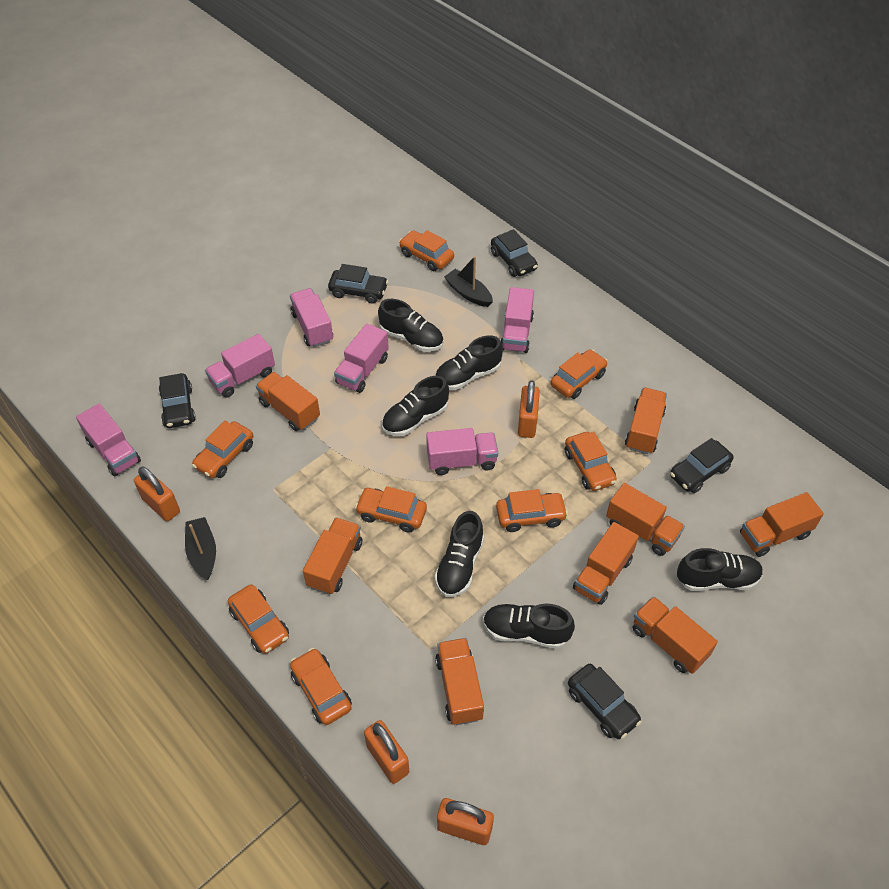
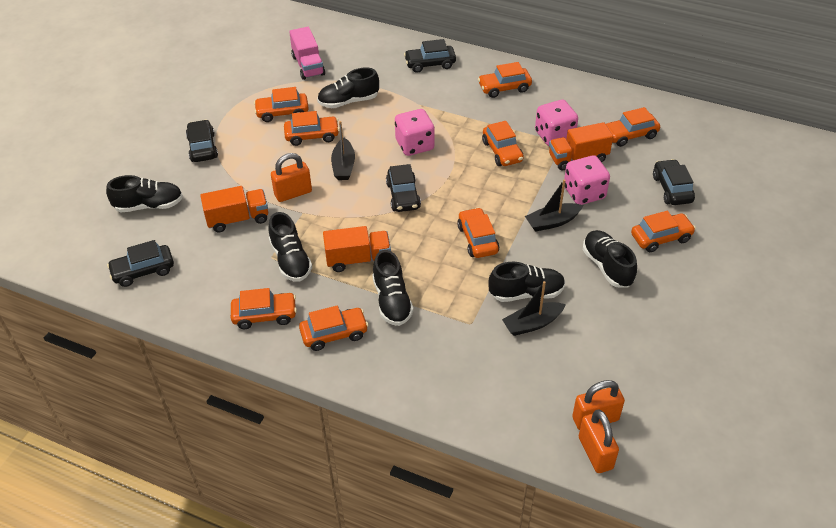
black boat: [185,517,216,580] [444,256,493,307] = 2 -> [331,121,355,180] [502,281,566,336] [525,179,583,232] = 3
orange car: [192,421,253,478] [228,585,289,654] [290,648,352,725] [355,486,427,532] [399,230,454,271] [496,489,568,532] [551,349,608,399] [565,432,617,491] = 8 -> [231,288,297,329] [254,87,309,122] [284,111,340,146] [299,306,369,351] [457,207,499,258] [478,62,532,98] [482,121,524,166] [606,107,660,147] [631,211,696,252] = 9
orange padlock: [134,467,180,521] [364,720,409,784] [437,798,494,845] [518,380,540,438] = 4 -> [271,153,312,202] [572,380,625,430] [579,410,619,473] = 3
orange truck: [256,372,320,431] [303,517,362,595] [435,638,484,725] [573,522,639,605] [606,483,685,556] [625,387,667,454] [633,596,718,674] [740,492,824,557] = 8 -> [200,186,268,233] [323,226,391,272] [549,122,613,170] = 3
pink dice: none = 0 -> [395,109,434,156] [535,100,578,147] [564,155,610,205] = 3
pink truck: [76,404,141,477] [205,334,275,398] [290,288,333,347] [334,323,389,393] [426,428,498,475] [500,287,534,353] = 6 -> [289,27,325,80] = 1

